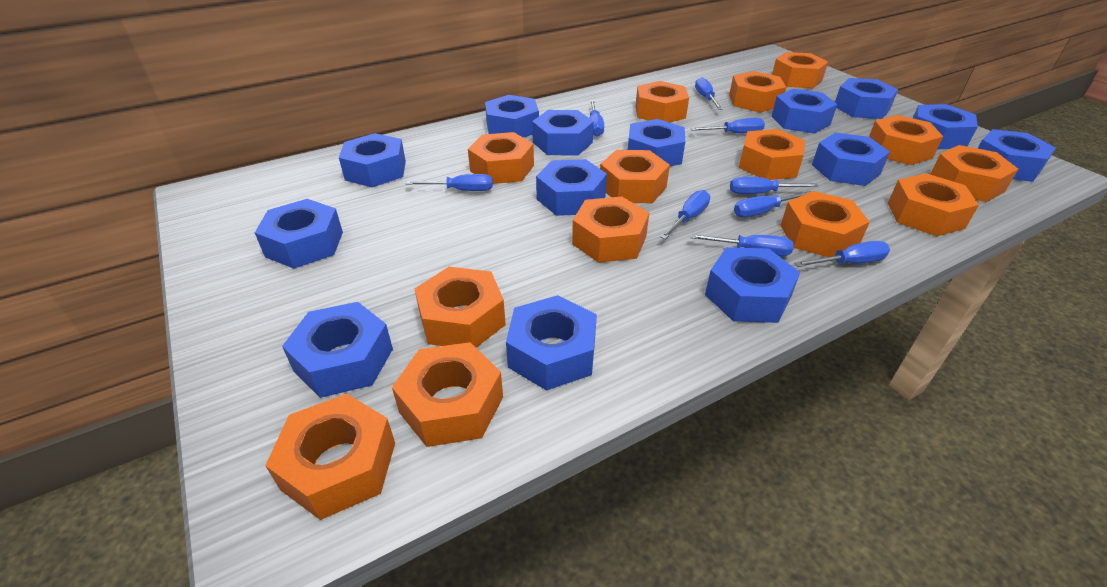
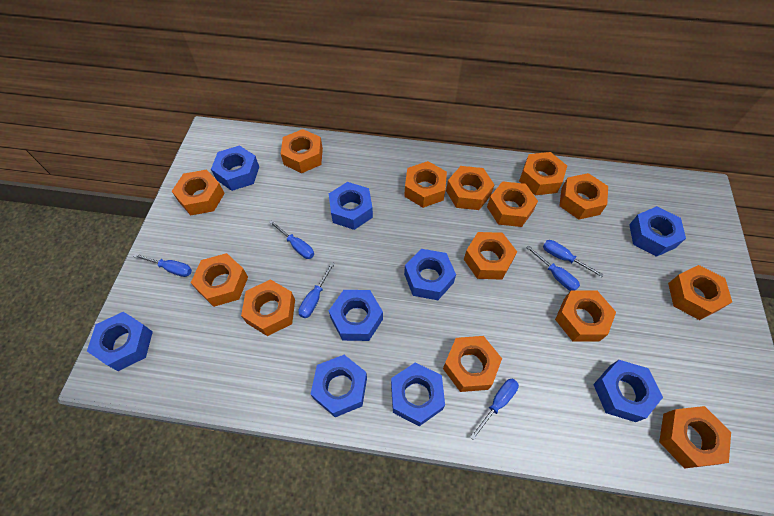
blue nut: [255,199,343,269] [282,302,393,398] [339,133,406,187] [485,95,539,138] [506,295,597,391] [532,110,594,155] [536,159,607,216] [628,119,685,166] [705,247,800,323] [772,89,837,133] [812,133,890,186] [835,78,898,119] [913,104,978,149] [978,129,1056,182] = 14 -> [87,312,153,371] [211,145,259,191] [311,355,367,417] [329,182,373,230] [329,290,383,341] [391,362,445,426] [404,249,456,300] [593,360,663,422] [629,206,686,257] = 9
blue screwdriver: [406,174,493,191] [590,100,604,136] [660,190,710,239] [690,234,794,256] [691,118,765,133] [695,77,723,110] [730,177,819,194] [734,191,811,217] [794,241,890,267] = 9 -> [133,253,192,277] [269,220,314,259] [298,262,335,318] [470,379,519,440] [526,245,580,291] [543,240,603,277] = 6

